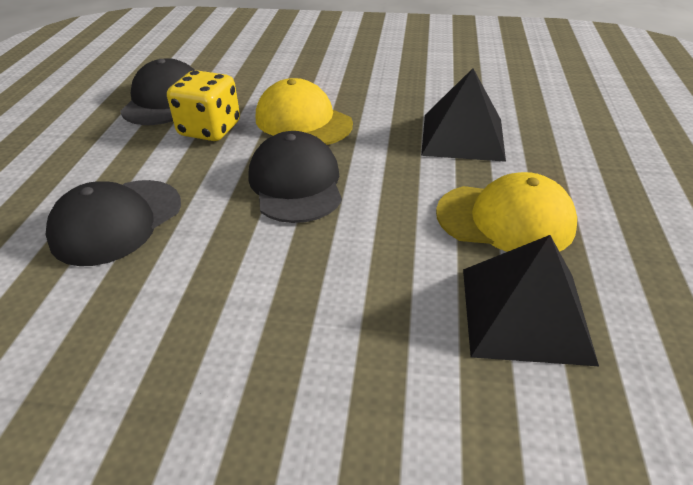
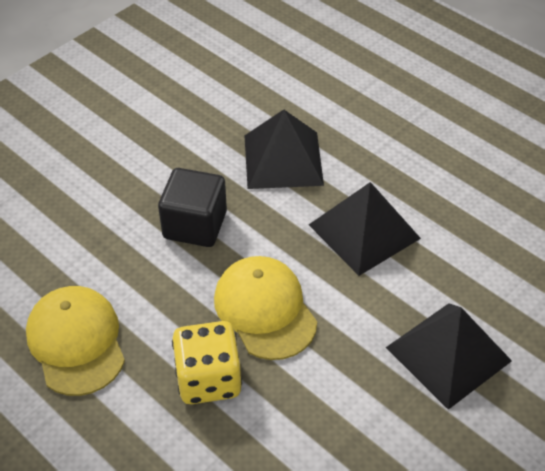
black cap: [46,180,181,266] [120,58,194,125] [249,131,342,223] = 3 -> none = 0
black cube: none = 0 -> [158,168,227,247] = 1
black pyramid: [421,68,506,162] [463,235,599,366] = 2 -> [244,110,324,189] [309,182,421,276] [386,303,512,410] = 3

